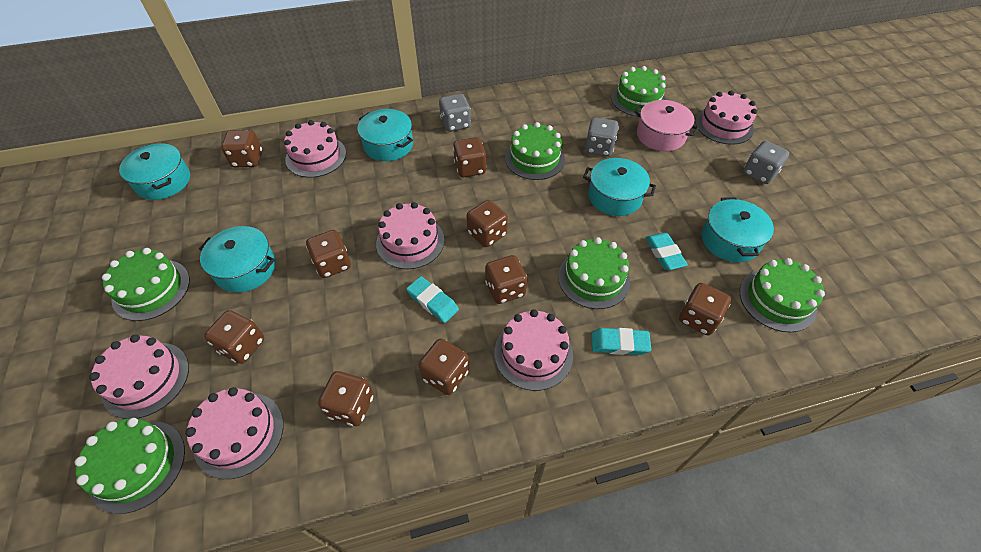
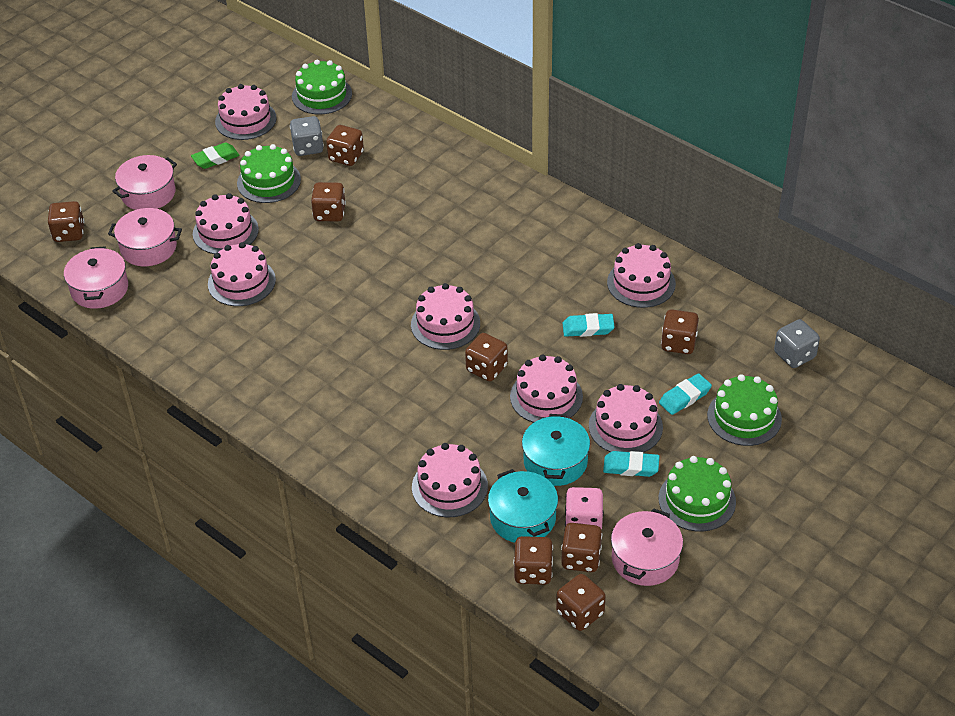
brown dice: [204,310,264,364] [221,130,262,168] [306,230,351,278] [318,371,374,426] [419,339,469,395] [453,137,487,177] [467,200,508,247] [485,255,527,304] [679,283,731,335] = 9 -> [48,201,84,242] [311,182,346,222] [326,125,364,166] [465,333,508,382] [513,536,553,585] [556,574,606,631] [561,523,602,572] [661,310,699,354] = 8
green cake: [75,418,185,514] [102,248,190,321] [505,122,565,180] [558,237,630,309] [611,66,666,117] [740,258,825,332] = 6 -> [237,144,301,203] [292,60,352,115] [658,456,736,532] [707,374,782,446] = 4
green eraser: none = 0 -> [191,142,240,169] = 1
grey dice: [439,94,471,132] [585,117,619,156] [743,141,789,184] = 3 -> [290,116,324,156] [774,319,820,368] = 2
pink cake: [89,335,189,419] [185,387,283,479] [284,120,346,178] [376,202,444,269] [494,309,573,391] [695,91,757,145] = 6 -> [193,193,259,254] [208,242,276,306] [215,84,276,140] [411,283,480,350] [412,443,488,517] [510,355,583,423] [589,384,663,453] [607,243,676,308] = 8
pink dice: none = 0 -> [565,487,604,530] = 1
pink pot: [634,100,699,151] = 1 -> [64,246,128,309] [108,208,182,266] [112,155,177,210] [611,508,683,586] = 4
turquoise pot: [119,143,190,200] [199,226,276,293] [357,109,413,161] [583,158,656,216] [702,197,774,262] = 5 -> [488,469,558,543] [522,414,590,486] = 2

